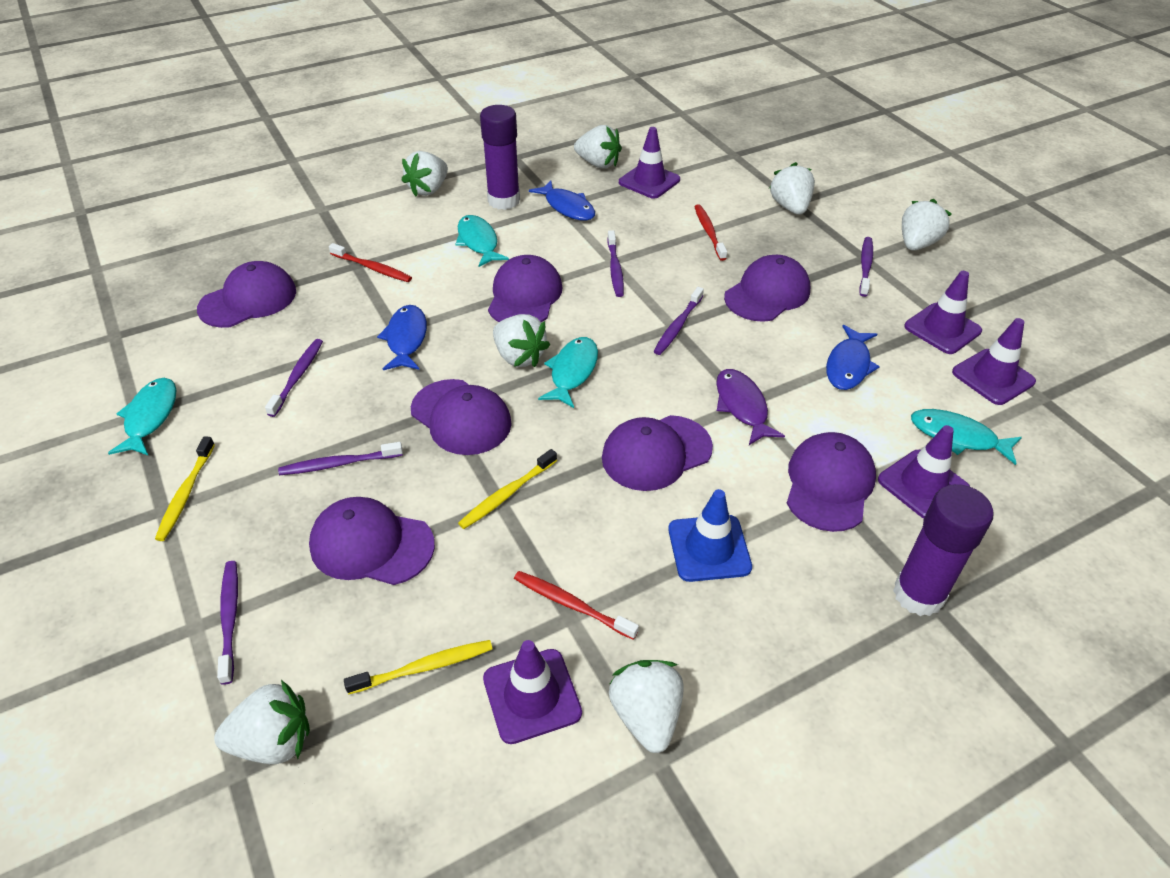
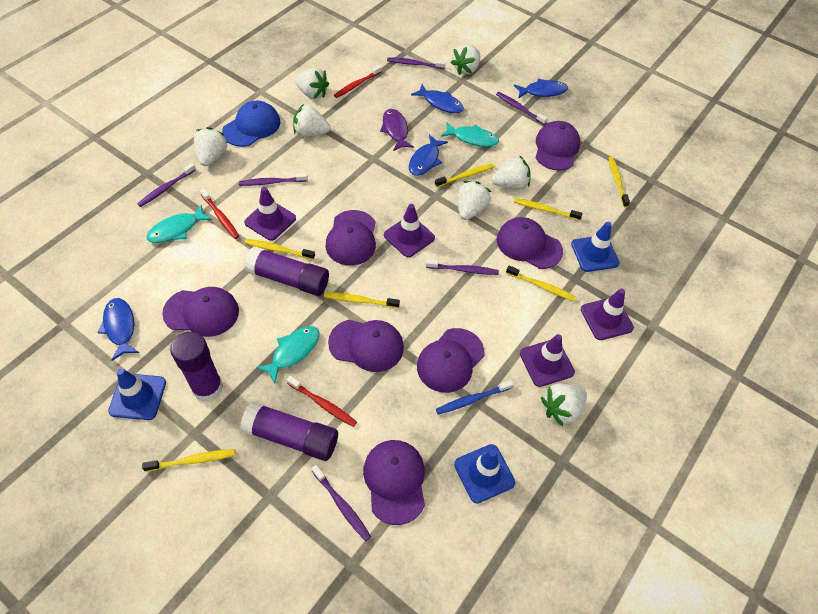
blue cap: none = 0 -> [222,101,280,147] = 1
blue fish: [377,305,427,370] [529,180,595,221] [826,325,880,390] = 3 -> [98,298,139,361] [409,135,448,176] [411,84,464,113] [514,79,568,99] = 4
blue toothbrush: none = 0 -> [436,380,513,415] = 1
blue traffic cone: [668,489,752,582] = 1 -> [108,368,166,420] [454,444,515,504] [571,222,620,272] = 3
purple glue stick: [480,105,520,210] [893,484,993,616] = 2 -> [170,332,223,402] [240,401,338,461] [244,246,329,296] = 3
purple traffic cone: [483,640,582,744] [619,127,680,199] [878,425,970,519] [904,271,982,354] [952,318,1036,405] = 5 -> [244,187,296,241] [384,204,435,257] [520,334,575,387] [581,289,634,340] = 4
turquoise fish: [108,378,177,456] [455,215,509,267] [538,337,598,408] [911,409,1022,465] = 4 -> [146,205,212,243] [256,326,319,384] [441,122,499,147] = 3
yellow toothbrush: [155,436,215,541] [344,640,493,695] [458,449,557,529] = 3 -> [142,449,235,472] [244,239,315,260] [324,292,400,308] [435,163,495,187] [506,266,576,302] [514,198,583,221] [609,157,630,207] = 7

